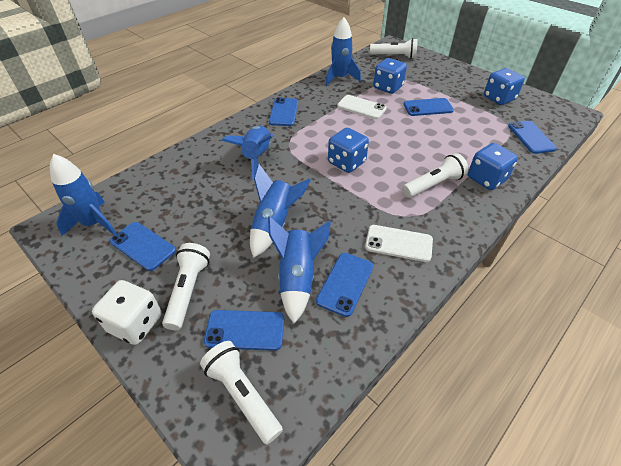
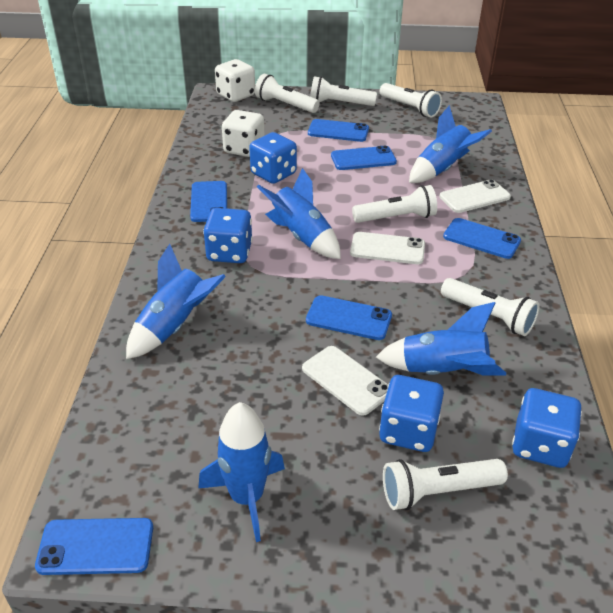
white dice: [92,280,162,345] = 1 -> [215,59,255,102] [222,110,264,157] = 2
white flashlight: [162,243,210,330] [200,341,283,445] [370,38,418,59] [402,153,468,198] = 4 -> [255,74,320,113] [310,76,377,106] [352,185,437,223] [380,83,442,117] [383,459,508,510] [441,278,540,336] = 6
white phone: [337,95,387,119] [365,225,433,262] = 2 -> [302,346,388,416] [350,232,425,264] [439,179,511,213] = 3

